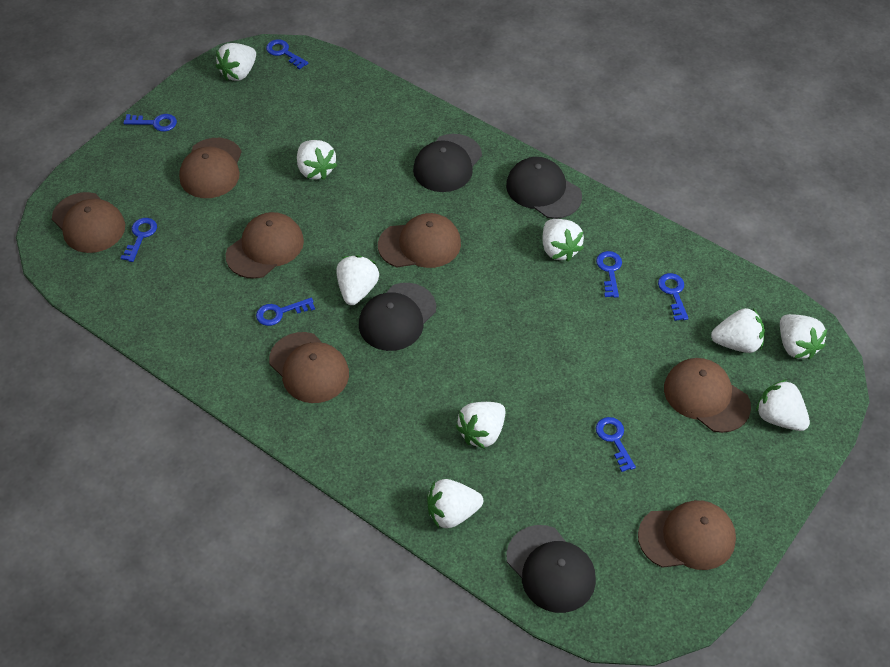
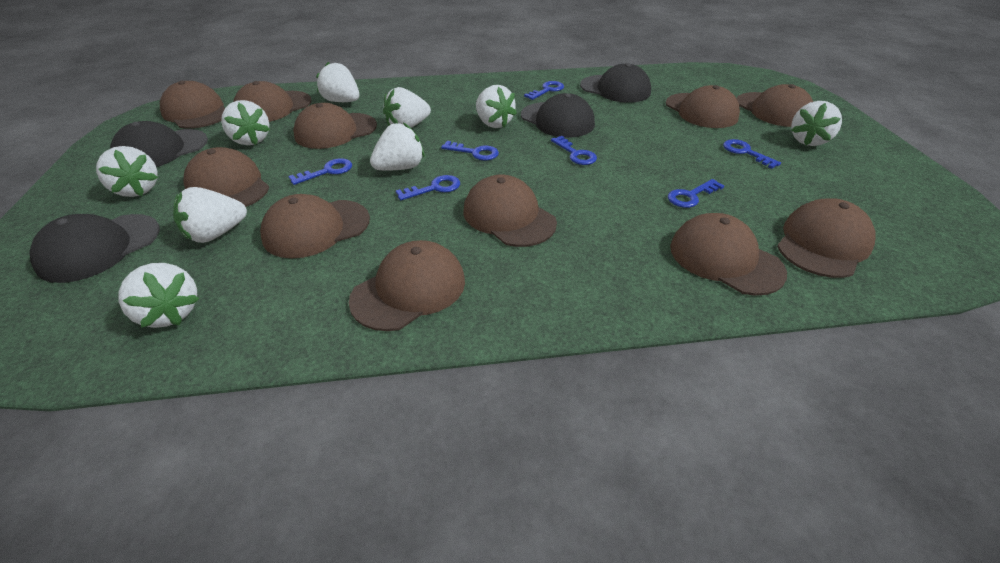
brown cap: [52,192,125,253] [179,138,242,198] [226,212,304,279] [269,332,349,403] [378,213,461,268] [638,500,736,570] [664,358,751,433] = 7 -> [160,81,225,129] [183,147,269,207] [234,81,312,122] [260,194,370,258] [293,103,377,149] [349,240,465,331] [464,174,557,247] [666,85,740,128] [670,213,787,296] [736,84,813,127] [777,198,875,278] = 11

